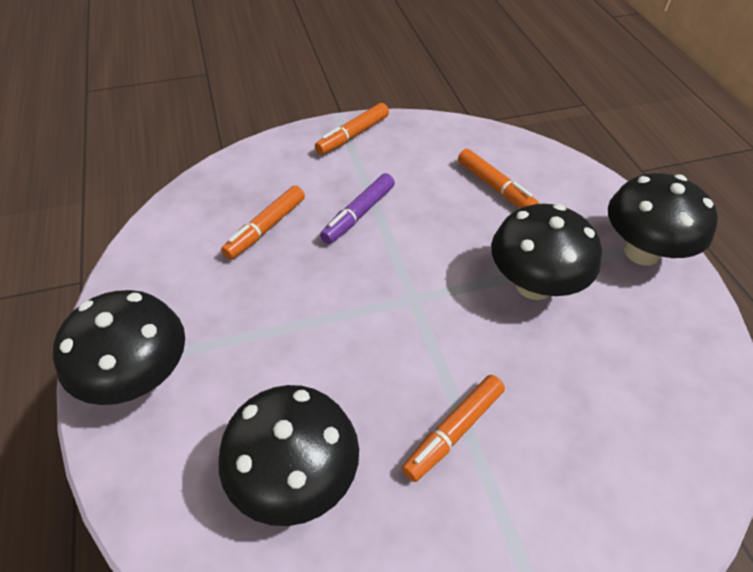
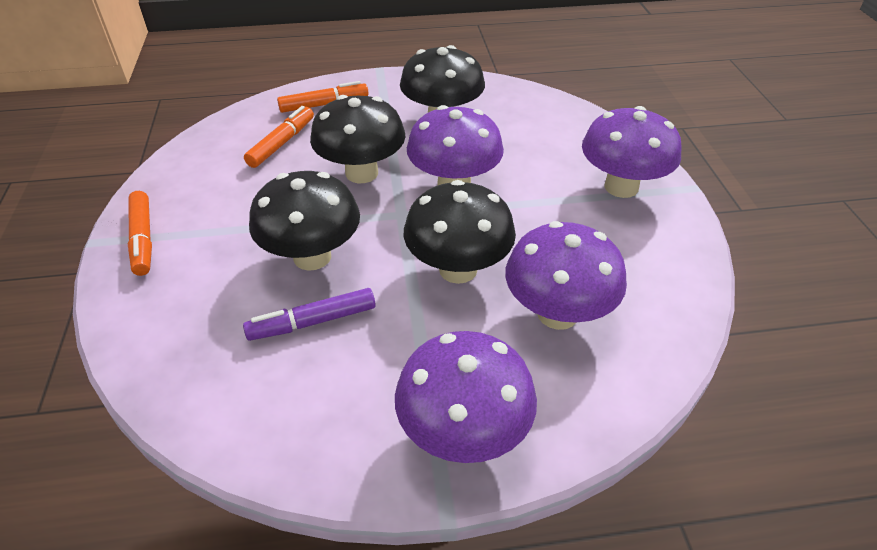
orange marker: [221,185,305,259] [315,103,389,155] [402,375,505,482] [458,149,539,208] = 4 -> [128,191,152,276] [244,106,314,168] [277,81,369,113] = 3
purple mushroom: none = 0 -> [395,331,537,463] [407,105,504,186] [505,221,627,330] [582,106,682,198] = 4

